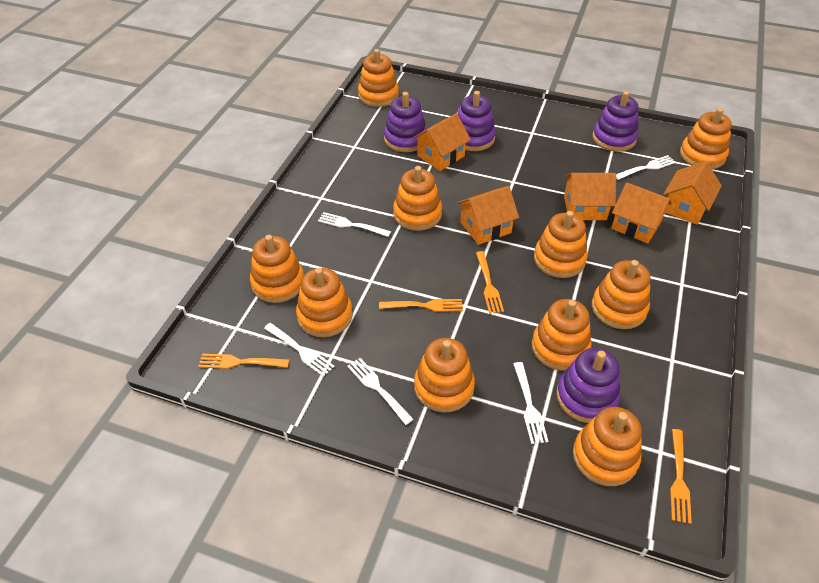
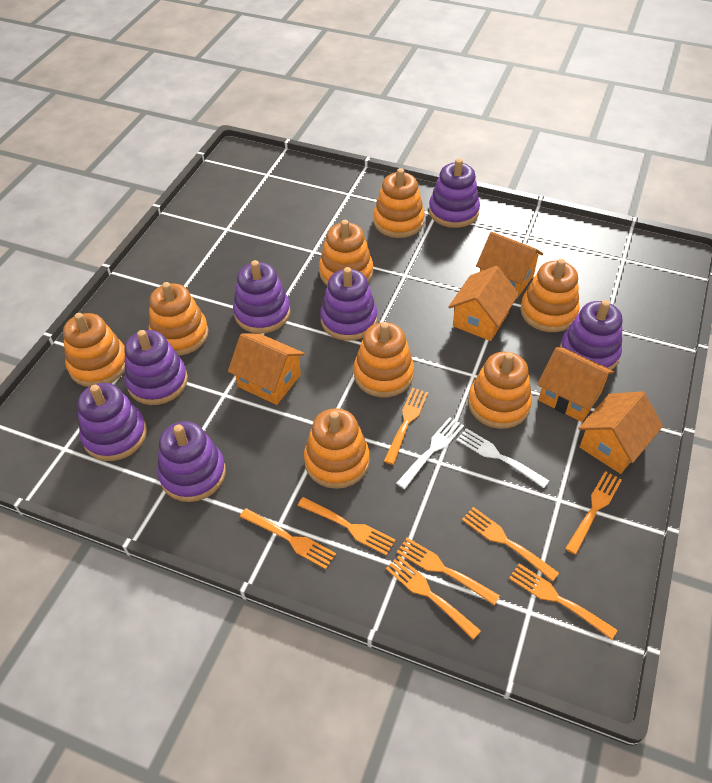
orange fork: [198,354,289,369] [379,299,463,312] [476,251,504,314] [670,429,692,524] = 4 -> [240,508,336,569] [297,497,396,556] [384,388,428,465] [386,556,481,640] [397,538,500,605] [462,507,559,582] [509,563,618,640] [565,471,622,555] = 8
orange stacking toy: [250,235,304,303] [296,268,353,337] [358,49,399,107] [393,166,442,231] [414,338,475,413] [532,299,592,371] [534,211,588,278] [573,407,642,486] [592,260,650,329] [680,108,732,169] = 10 -> [63,313,125,387] [149,282,208,356] [304,408,370,489] [319,220,373,286] [354,322,414,397] [373,168,425,238] [468,352,532,429] [520,259,580,332] = 8
purple stacking toy: [384,92,427,152] [458,91,496,151] [556,348,620,423] [592,91,639,152] = 4 -> [77,383,147,461] [125,330,188,405] [157,421,226,502] [233,260,290,334] [320,267,377,341] [429,158,480,228] [560,300,622,370] = 7
white fork: [264,323,335,377] [318,212,391,237] [347,358,414,425] [513,362,549,444] [616,155,676,180] = 5 -> [396,417,464,489] [457,428,549,488] = 2

